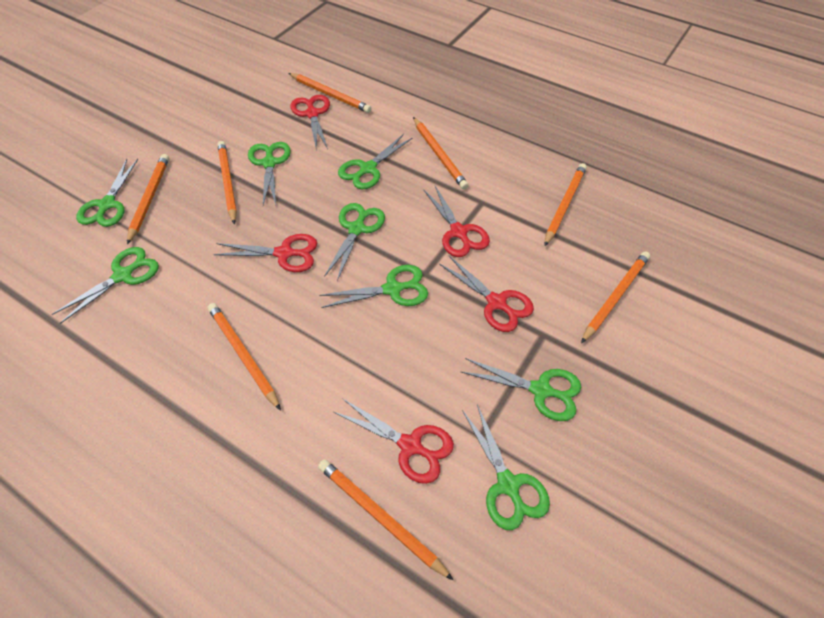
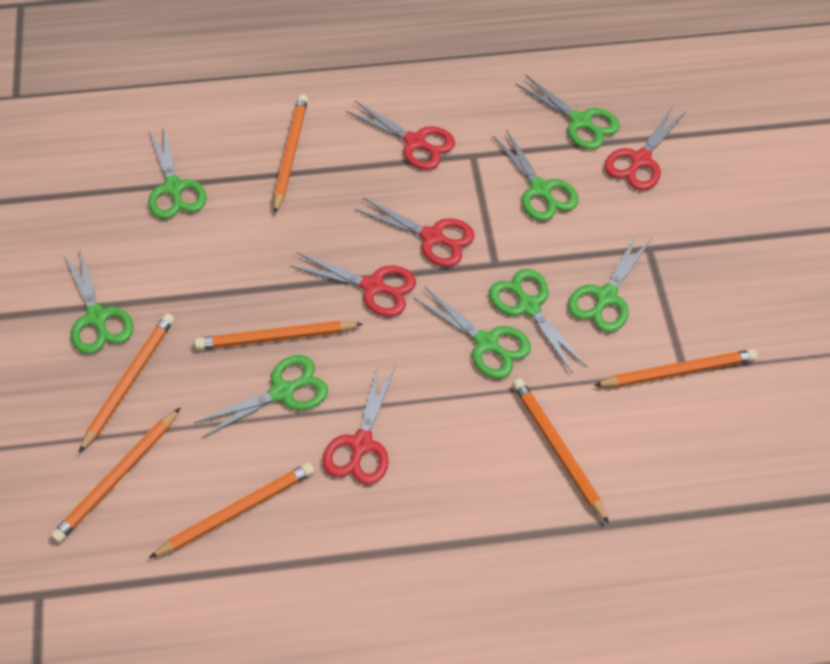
orange pencil: [127,154,169,244] [208,303,281,411] [217,141,237,225] [289,73,371,113] [318,459,453,580] [413,117,469,189] [544,163,587,246] [581,251,650,343] = 8 -> [51,408,180,543] [79,313,174,453] [149,463,314,558] [194,321,362,350] [274,94,308,213] [513,379,609,524] [594,349,758,387] = 7

